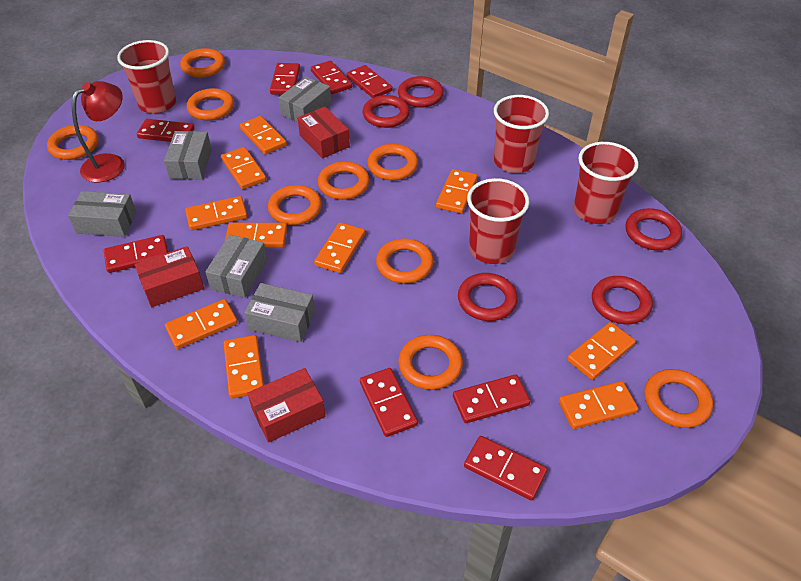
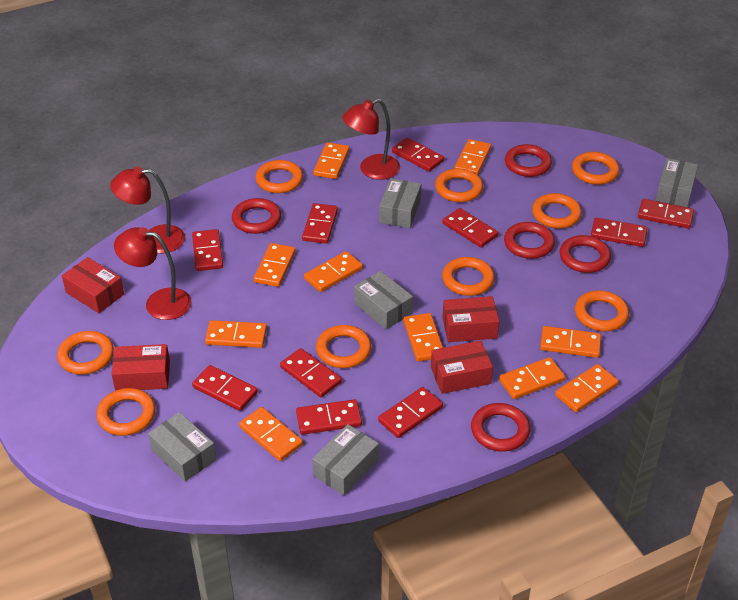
red box: [135,246,204,307] [247,368,326,443] [298,107,350,159] = 3 -> [62,257,124,313] [111,344,170,391] [431,341,493,394] [443,296,499,342] = 4
red cup: [117,40,176,113] [467,178,529,264] [494,95,549,173] [574,142,638,224] = 4 -> none = 0
red domino: [104,235,168,273] [137,119,195,142] [270,63,300,95] [311,60,352,94] [347,65,392,98] [360,368,418,437] [453,374,531,423] [464,436,547,501] = 8 -> [192,229,223,271] [192,365,258,411] [280,348,342,397] [296,399,362,435] [302,203,338,243] [378,387,443,438] [392,138,444,172] [443,208,498,248] [591,218,647,247] [638,199,694,228] = 10
red lamp: [72,81,125,183] = 1 -> [110,167,185,253] [114,227,192,320] [342,99,400,180] = 3

